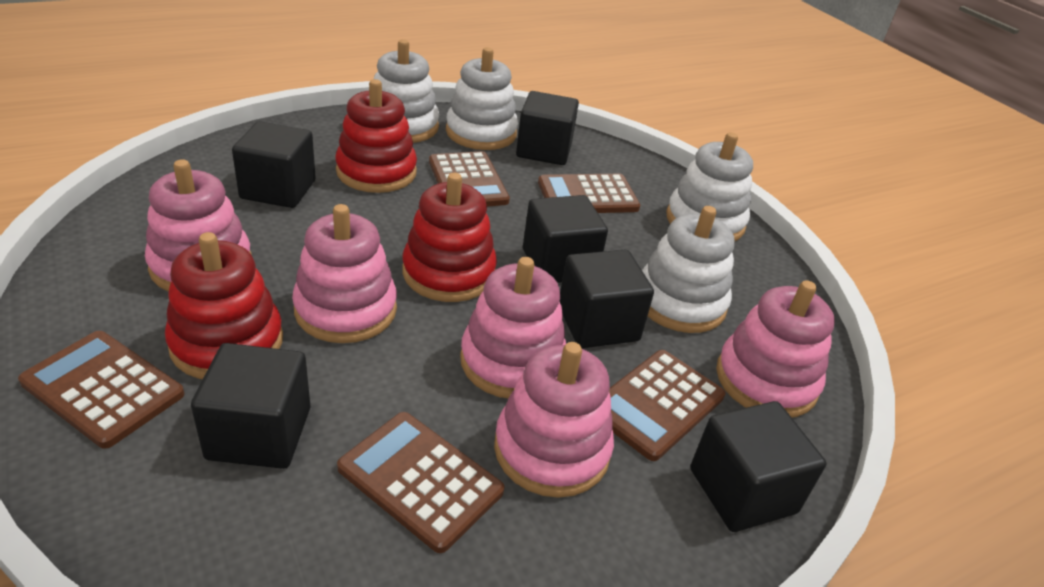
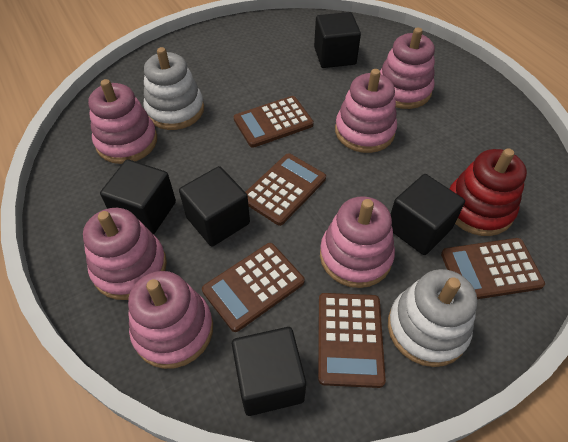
black cube: [191,343,310,469] [232,121,316,208] [516,91,579,165] [523,195,608,283] [560,250,654,348] [690,401,826,532] = 6 -> [100,159,176,235] [179,166,250,247] [232,327,306,416] [314,12,361,68] [391,174,465,255] = 5
pink stacking toy: [145,159,252,292] [292,204,397,343] [460,257,566,399] [494,342,614,498] [716,280,835,418] = 5 -> [83,208,167,300] [88,79,157,164] [128,271,213,369] [320,196,395,288] [335,69,397,153] [380,27,435,109] = 6
red stacking toy: [165,232,283,379] [335,79,417,193] [402,173,497,302] = 3 -> [449,148,527,236] = 1
white stacking toy: [374,39,439,143] [446,47,518,150] [642,206,735,333] [666,132,753,241] = 4 -> [144,47,204,130] [388,269,477,367] = 2

